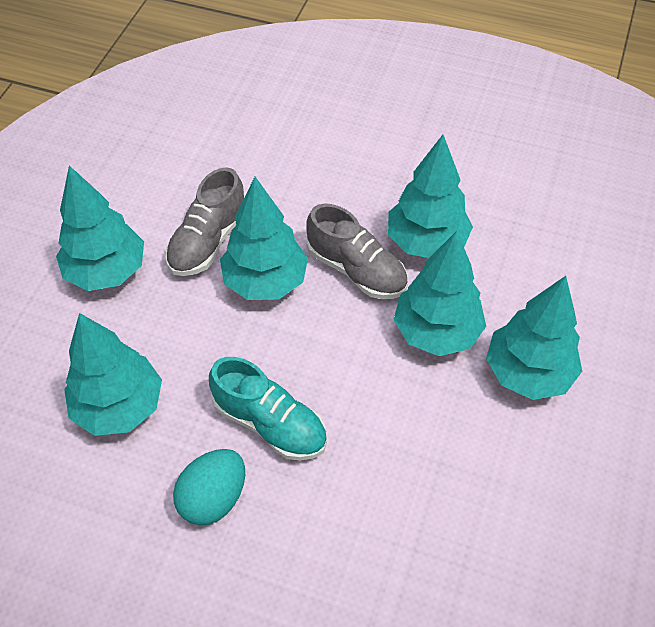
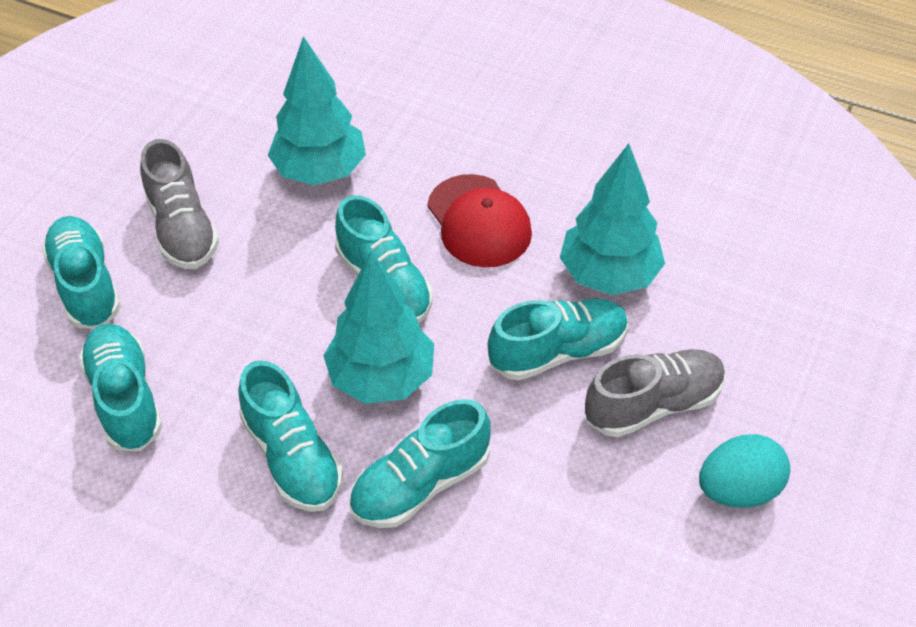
red cap: none = 0 -> [427,174,532,267] = 1
turquoise shoe: [209,357,327,461] = 1 -> [42,216,121,329] [79,324,163,451] [238,360,343,512] [335,195,433,324] [349,399,491,528] [488,299,628,380] = 6
turquoise tree: [56,166,144,291] [64,313,162,436] [220,177,308,300] [388,135,473,258] [393,231,486,356] [486,276,582,400] = 6 -> [268,36,366,185] [323,251,434,404] [560,143,665,295] = 3

